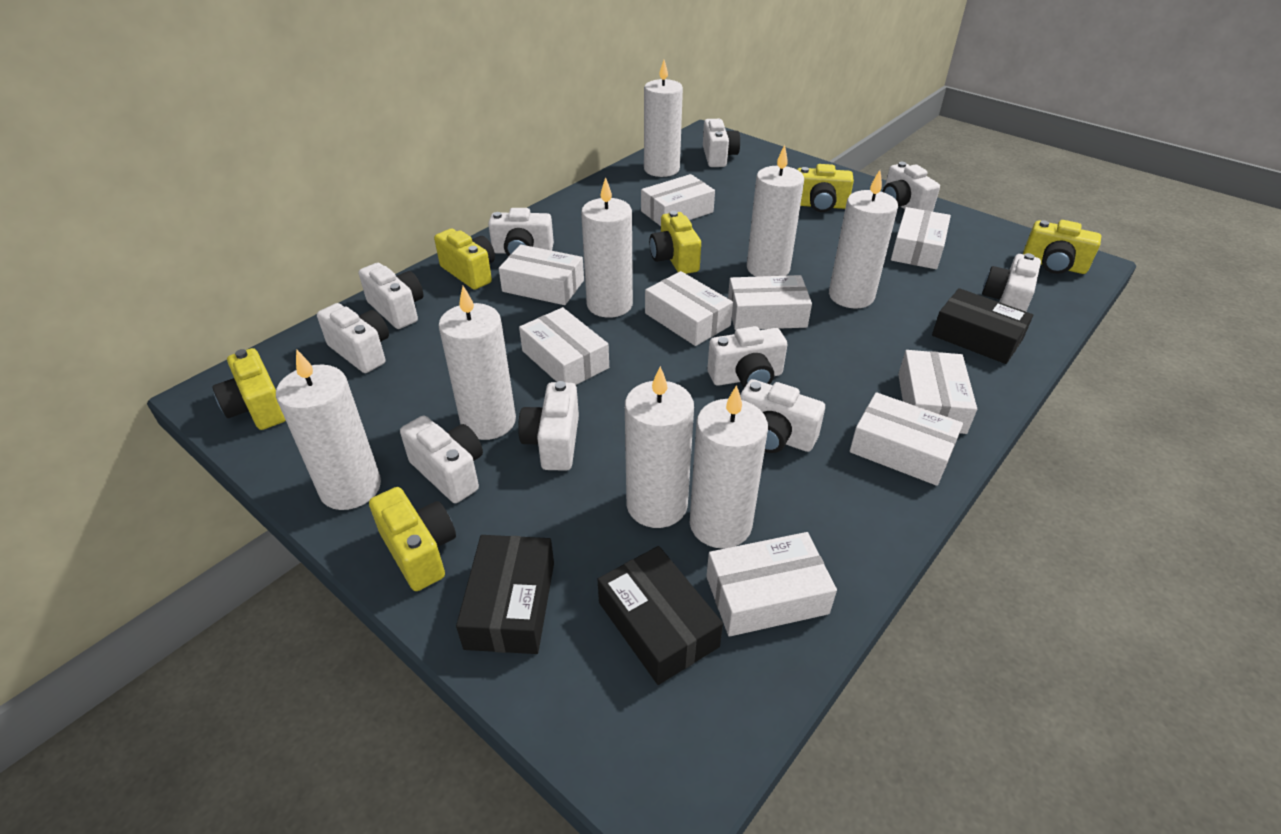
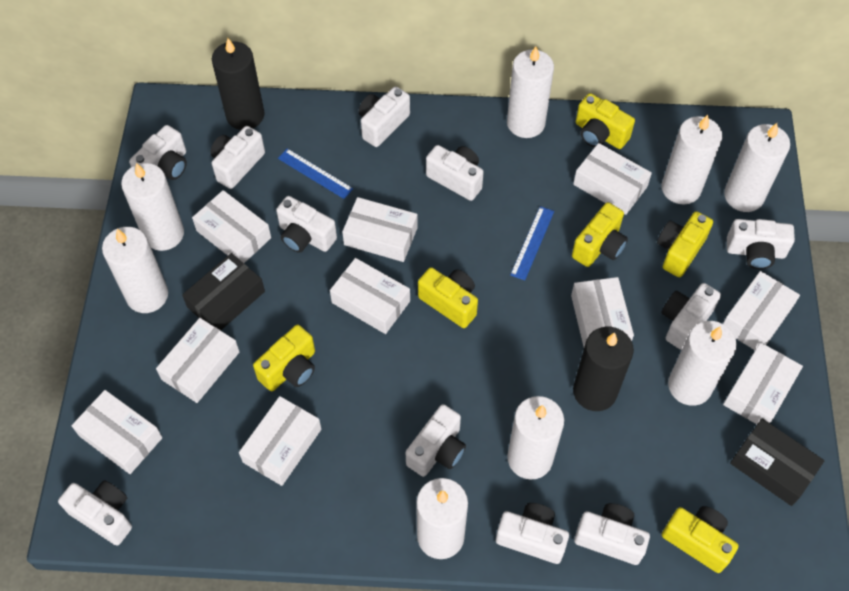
black box: [456,535,554,654] [597,546,723,685] [932,288,1033,364] = 3 -> [182,253,265,331] [730,419,824,506] = 2
black candle: none = 0 -> [212,38,264,130] [573,327,634,411] = 2
blue ruler: none = 0 -> [278,149,353,199] [510,206,554,280] = 2
white box: [499,244,584,305] [519,307,609,385] [641,174,715,226] [645,271,733,346] [706,532,837,637] [728,275,812,330] [850,392,963,486] [891,207,951,269] [898,350,977,434] = 9 -> [71,390,162,474] [156,318,239,403] [192,190,271,263] [239,396,321,486] [330,258,410,334] [342,197,418,262] [571,277,634,347] [573,143,652,215] [723,271,800,350] [723,342,803,424] = 10
white camera: [317,303,389,373] [358,263,423,329] [400,415,483,503] [488,208,554,256] [518,381,579,471] [703,119,740,167] [707,326,788,388] [740,379,825,453] [883,162,940,212] [982,253,1041,312] = 10 -> [58,480,132,545] [129,125,187,180] [211,126,265,189] [276,196,337,253] [359,86,410,147] [405,404,466,477] [426,145,484,201] [496,503,569,564] [574,503,650,565] [661,283,721,350] [727,219,795,269] = 11

